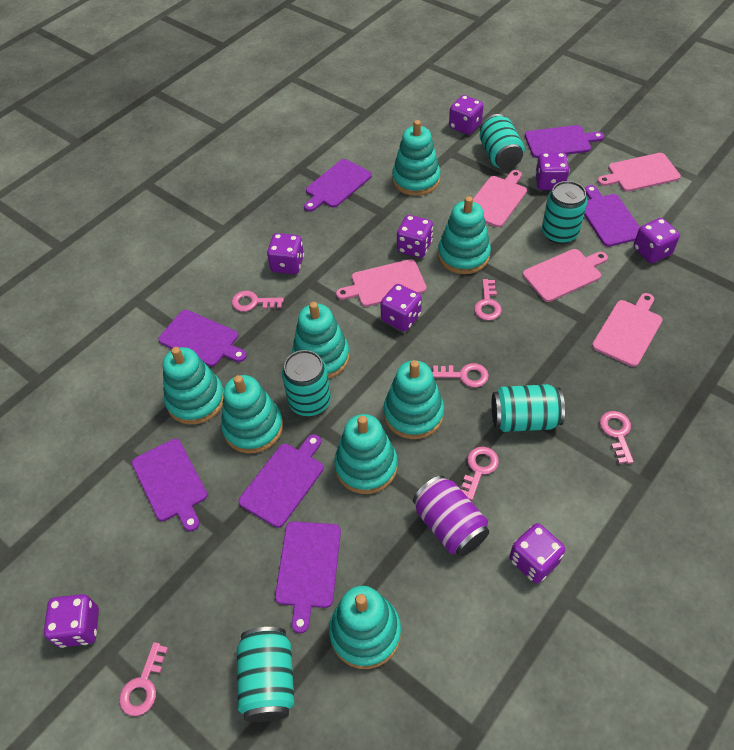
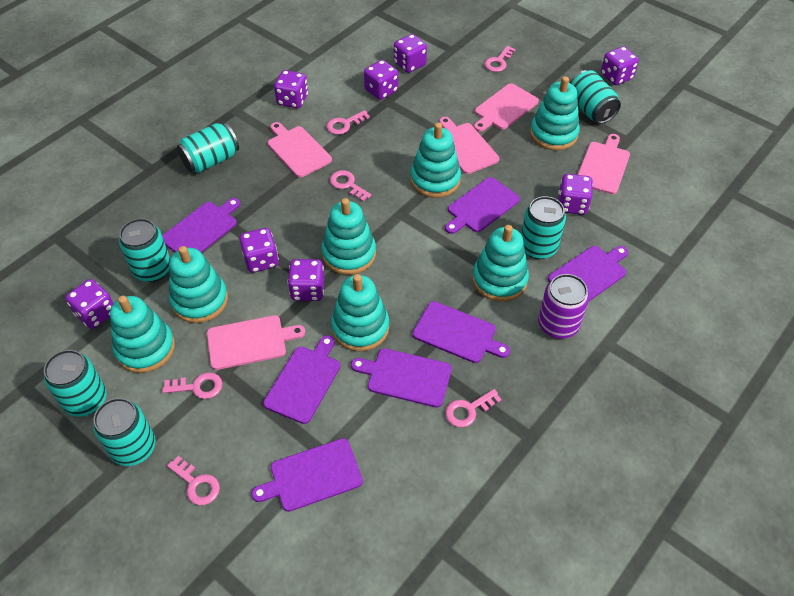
turquoise can: [237,627,295,722] [282,350,331,416] [480,114,525,169] [492,384,565,432] [542,181,587,244] = 5 -> [44,350,107,417] [93,398,156,466] [119,218,170,282] [177,122,239,173] [521,196,566,259] [570,70,621,124] = 6
turquoise stacking toy: [163,347,224,425] [221,375,283,453] [292,302,349,379] [329,586,401,669] [334,414,398,494] [383,360,444,439] [392,120,441,196] [438,196,491,274] = 8 -> [110,296,175,373] [169,246,228,323] [321,198,376,275] [331,274,389,351] [410,123,461,198] [472,225,529,302] [530,76,580,150] = 7

